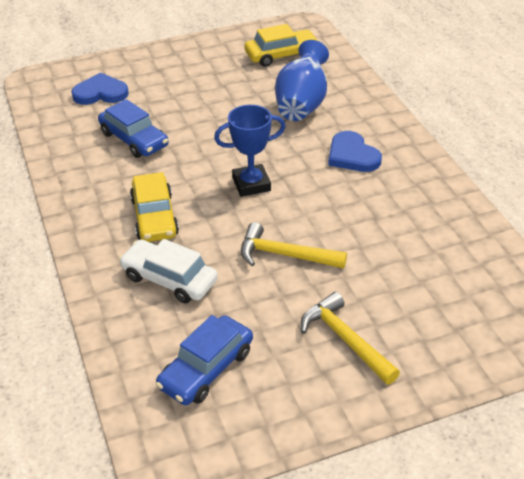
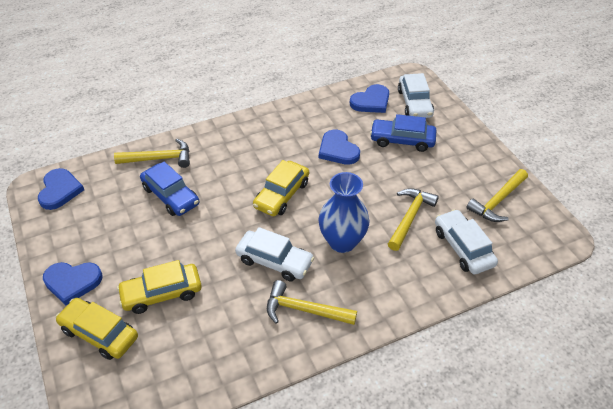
blue heart: [71,72,129,105] [328,131,382,172] = 2 -> [38,168,84,210] [43,262,102,305] [319,129,360,165] [350,84,389,113] = 4
blue trophy: [214,105,286,197] = 1 -> none = 0
white car: [119,239,218,303] = 1 -> [235,227,314,282] [398,73,434,118] [435,209,498,274] = 3
yellow car: [130,172,179,242] [245,24,319,67] = 2 -> [56,298,138,360] [117,260,202,314] [253,160,309,216] = 3
yellow hammer: [241,222,347,269] [301,292,400,385] = 2 -> [114,139,190,168] [267,280,357,325] [388,188,439,251] [466,169,528,222] = 4

